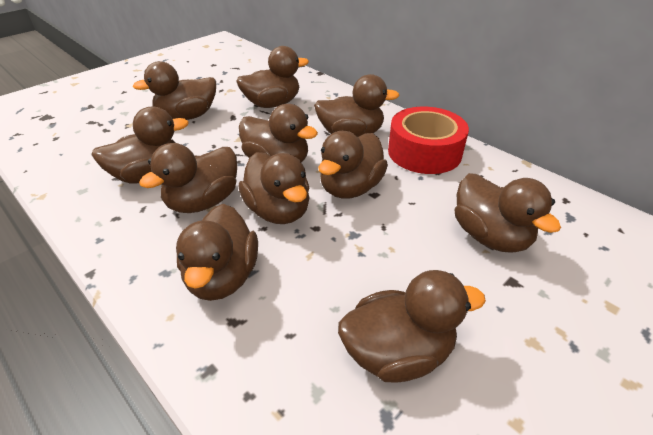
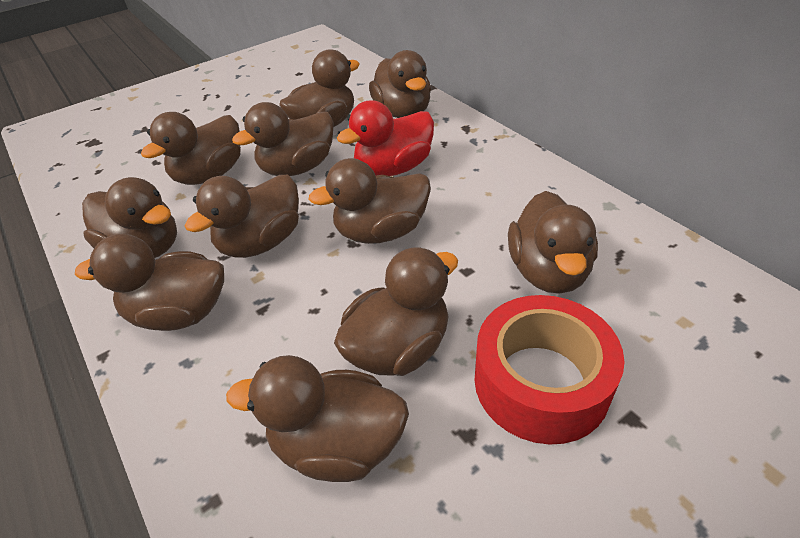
red duck: none = 0 -> [337,100,434,176] = 1

